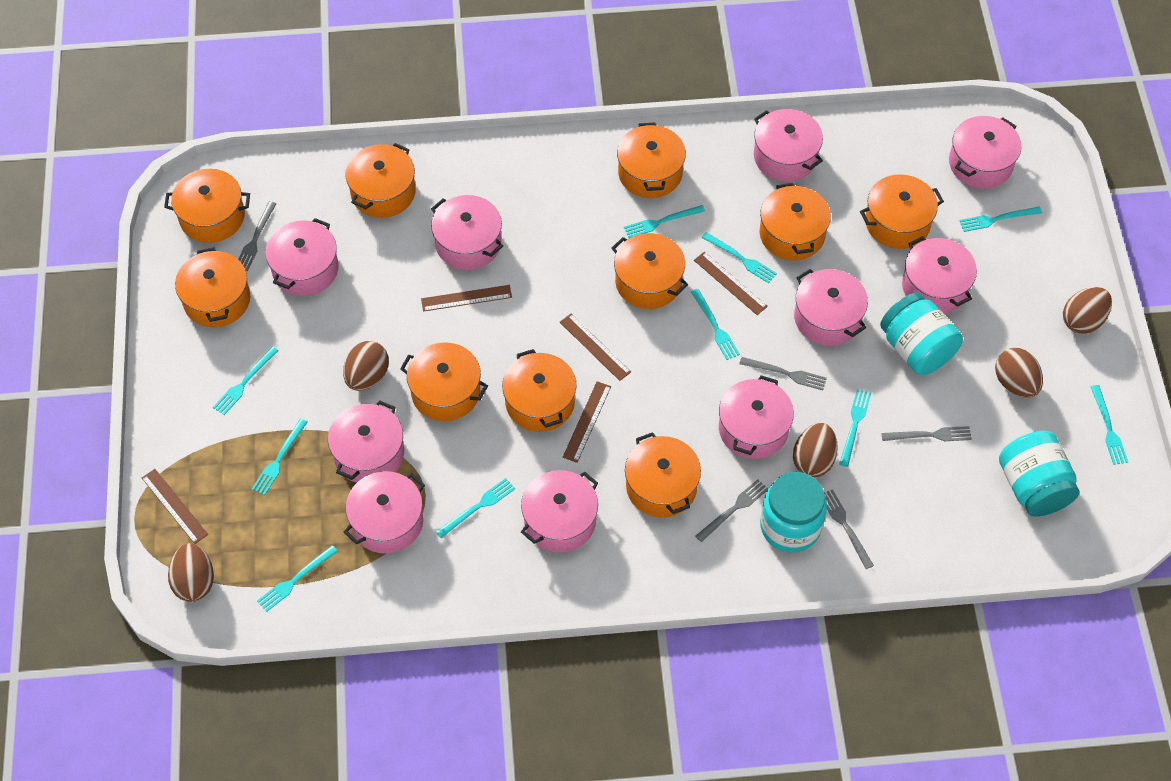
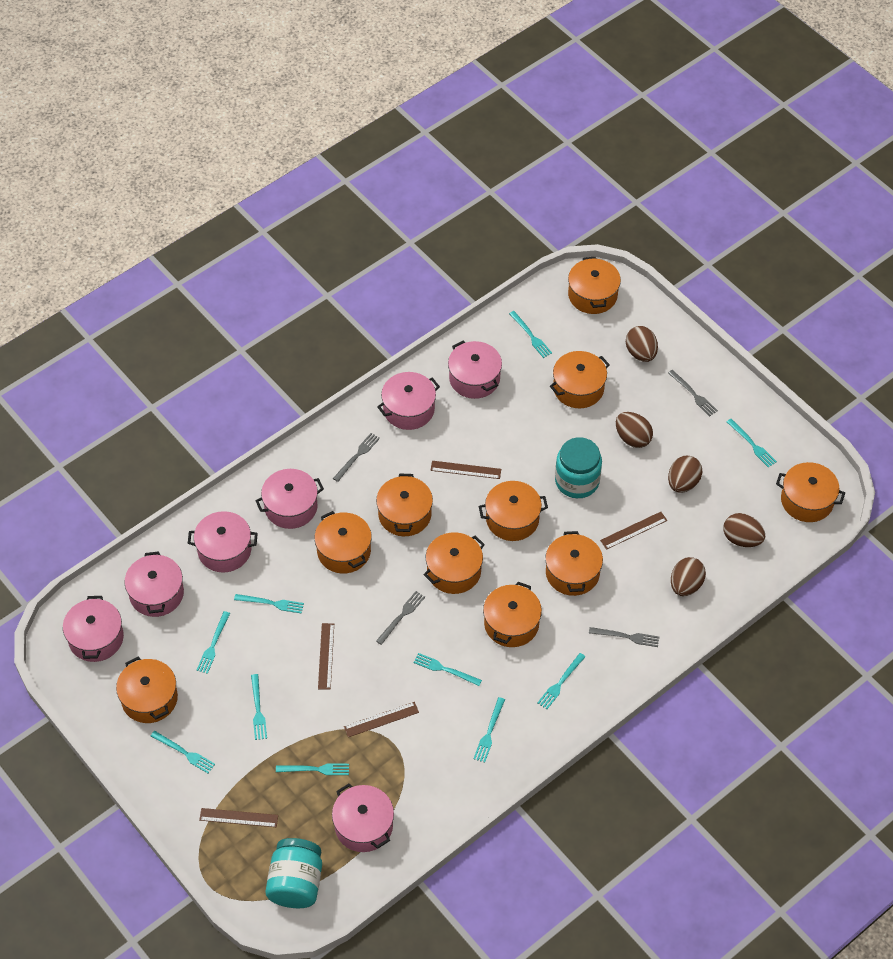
grey fork: [238,201,276,271] [695,479,768,542] [739,357,827,390] [824,489,874,569] [882,426,972,441] = 5 -> [333,433,380,482] [376,591,425,645] [589,627,659,647] [668,370,718,416] = 4
pink pot: [265,218,339,296] [328,400,404,483] [344,471,425,554] [431,195,503,270] [521,470,598,553] [719,375,794,459] [754,109,823,182] [794,269,868,346] [902,236,977,314] [949,116,1022,189] = 10 -> [63,596,124,662] [124,551,184,617] [188,511,258,573] [255,469,324,529] [332,784,394,852] [377,372,440,430] [448,341,502,399] = 7
turquoise jar: [760,472,827,552] [880,293,963,375] [999,431,1079,517] = 3 -> [265,838,322,908] [555,437,602,498] = 2

